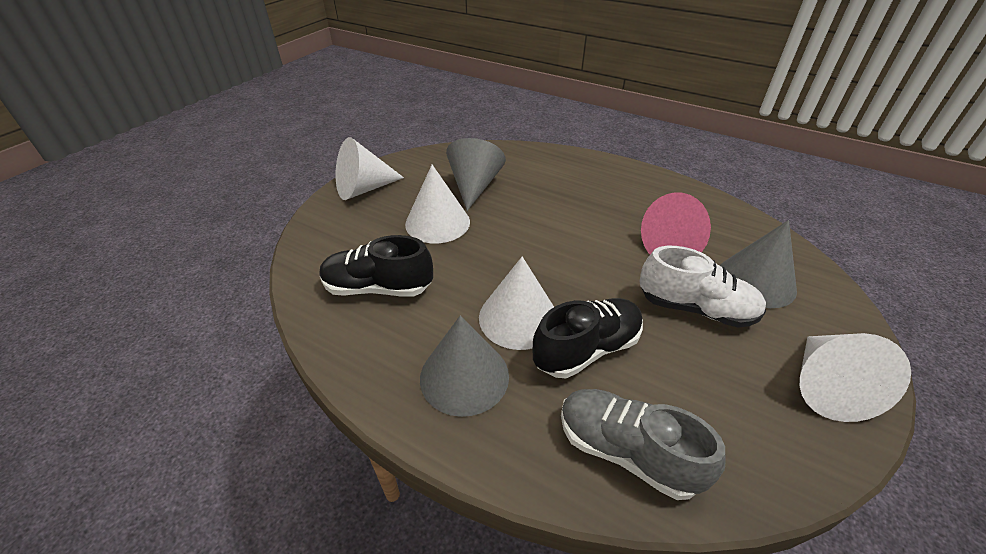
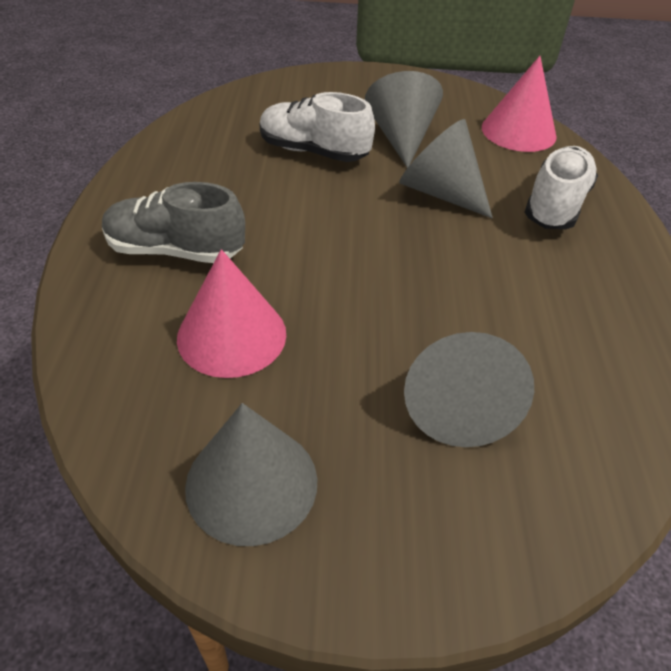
black shoe: [320,235,433,297] [533,298,643,378] = 2 -> none = 0
grey cone: [420,315,509,417] [446,138,506,211] [720,220,797,308] = 3 -> [185,403,317,546] [365,71,443,168] [399,119,493,218] [404,332,534,447] = 4
pink cone: [641,192,711,254] = 1 -> [177,249,286,378] [482,56,557,152] = 2
white cone: [336,137,404,200] [405,165,470,244] [479,257,554,350] [800,333,911,422] = 4 -> none = 0
white shoe: [639,246,766,328] = 1 -> [260,92,375,162] [525,146,598,229] = 2

